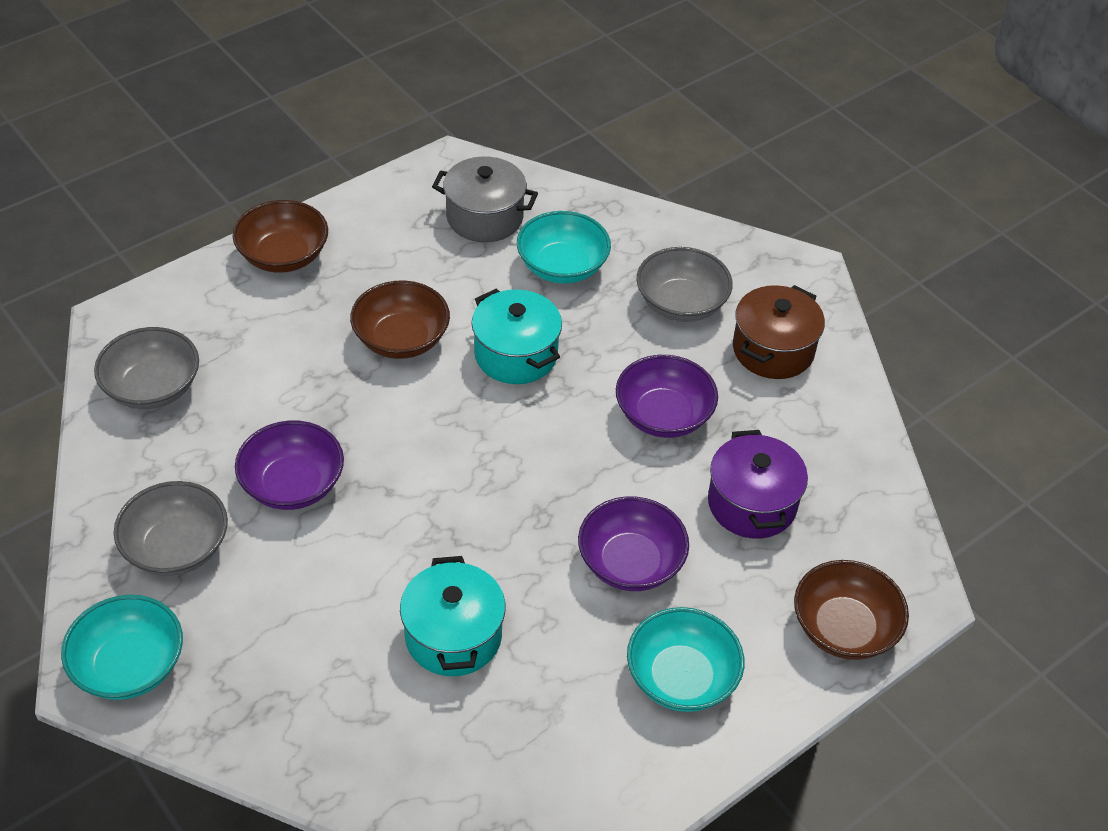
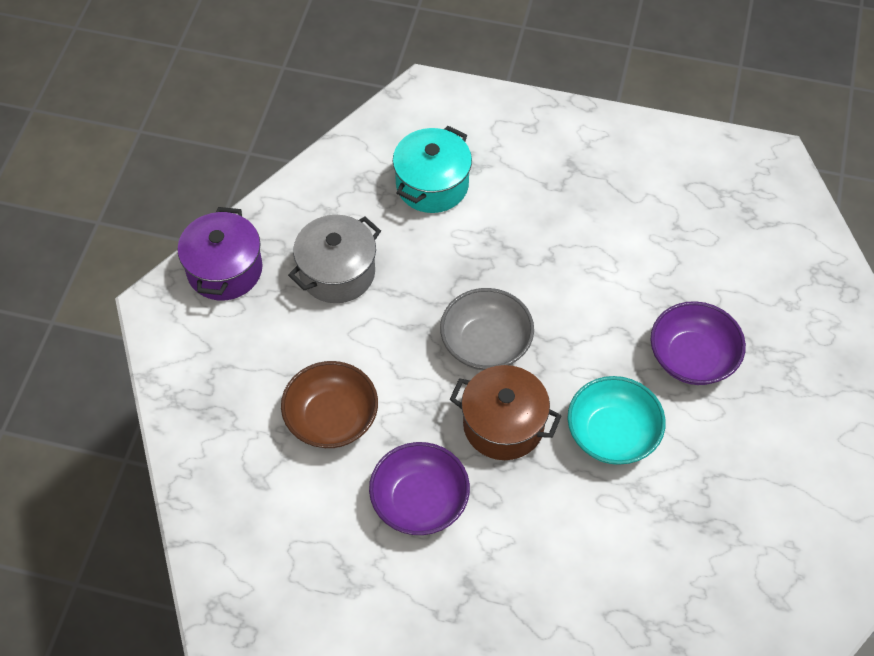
brown bowl: [232,200,328,273] [350,280,450,359] [794,560,909,660] = 3 -> [281,361,378,448] = 1
grey bowl: [94,327,199,409] [114,481,228,576] [637,247,733,322] = 3 -> [440,288,534,370] = 1
purple bowl: [235,420,344,510] [578,496,689,591] [616,355,718,438] = 3 -> [369,442,470,535] [650,301,746,385] = 2
turquoise bowl: [61,595,183,700] [517,211,611,284] [627,607,745,712] = 3 -> [567,376,666,465] = 1
turquoise pot: [400,556,506,676] [472,289,562,384] = 2 -> [393,126,472,213] = 1

